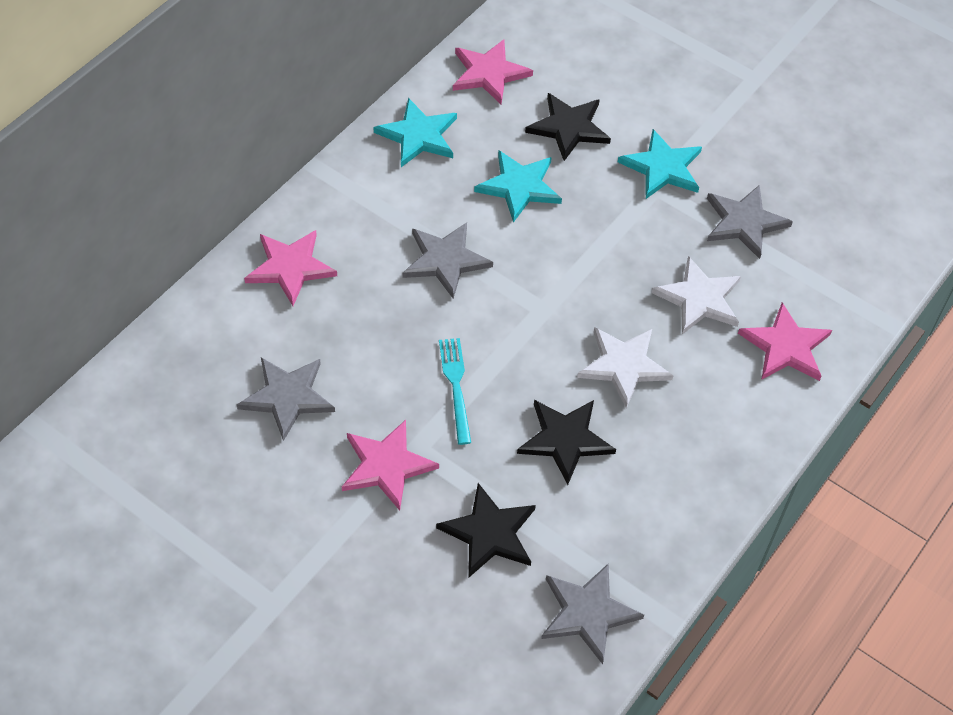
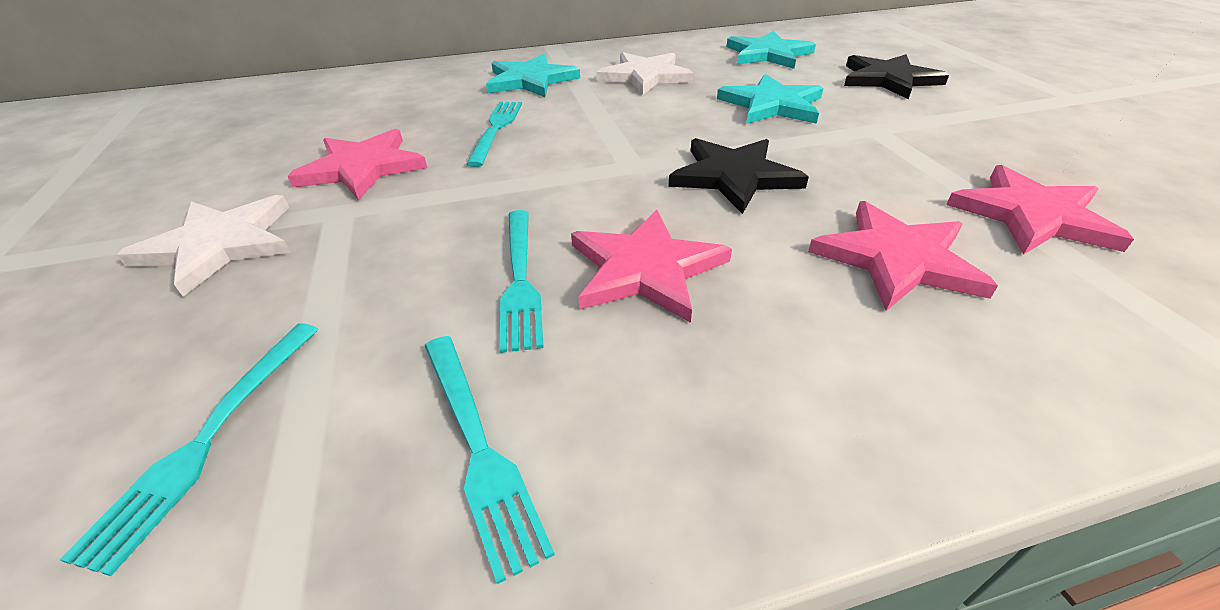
black star: [436,483,536,578] [517,400,616,485] [525,93,611,161] = 3 -> [668,138,809,214] [844,54,949,99] = 2
grey star: [237,357,335,441] [403,223,493,299] [541,563,644,664] [707,185,793,259] = 4 -> none = 0
turquoise fork: [439,338,471,445] = 1 -> [60,323,319,576] [425,336,555,584] [466,102,522,167] [500,210,544,353] = 4

